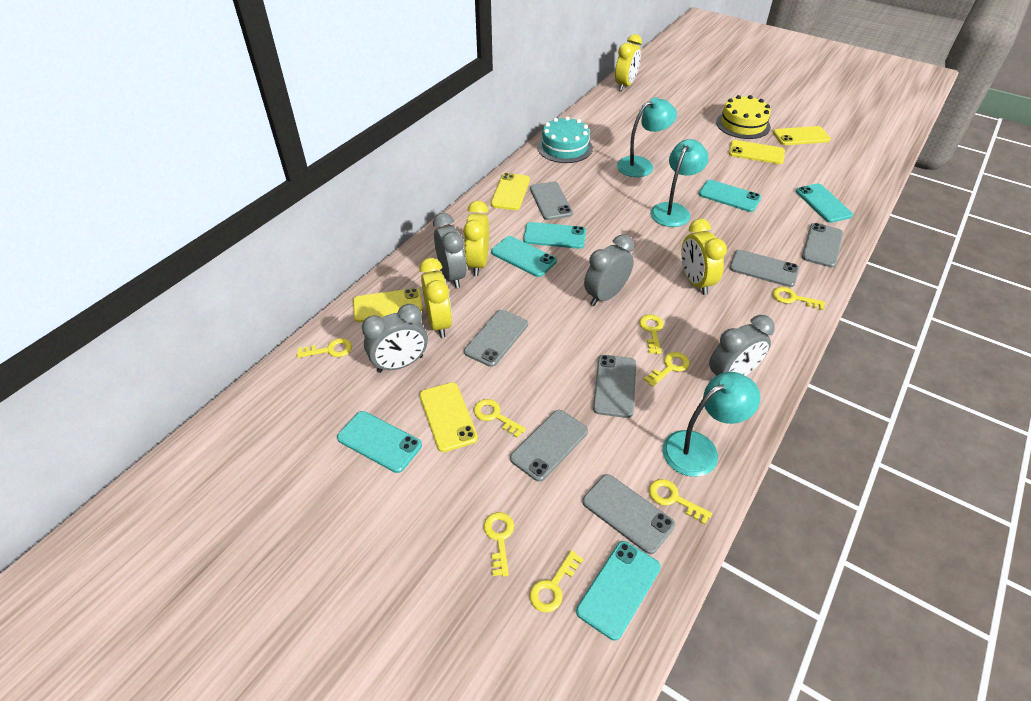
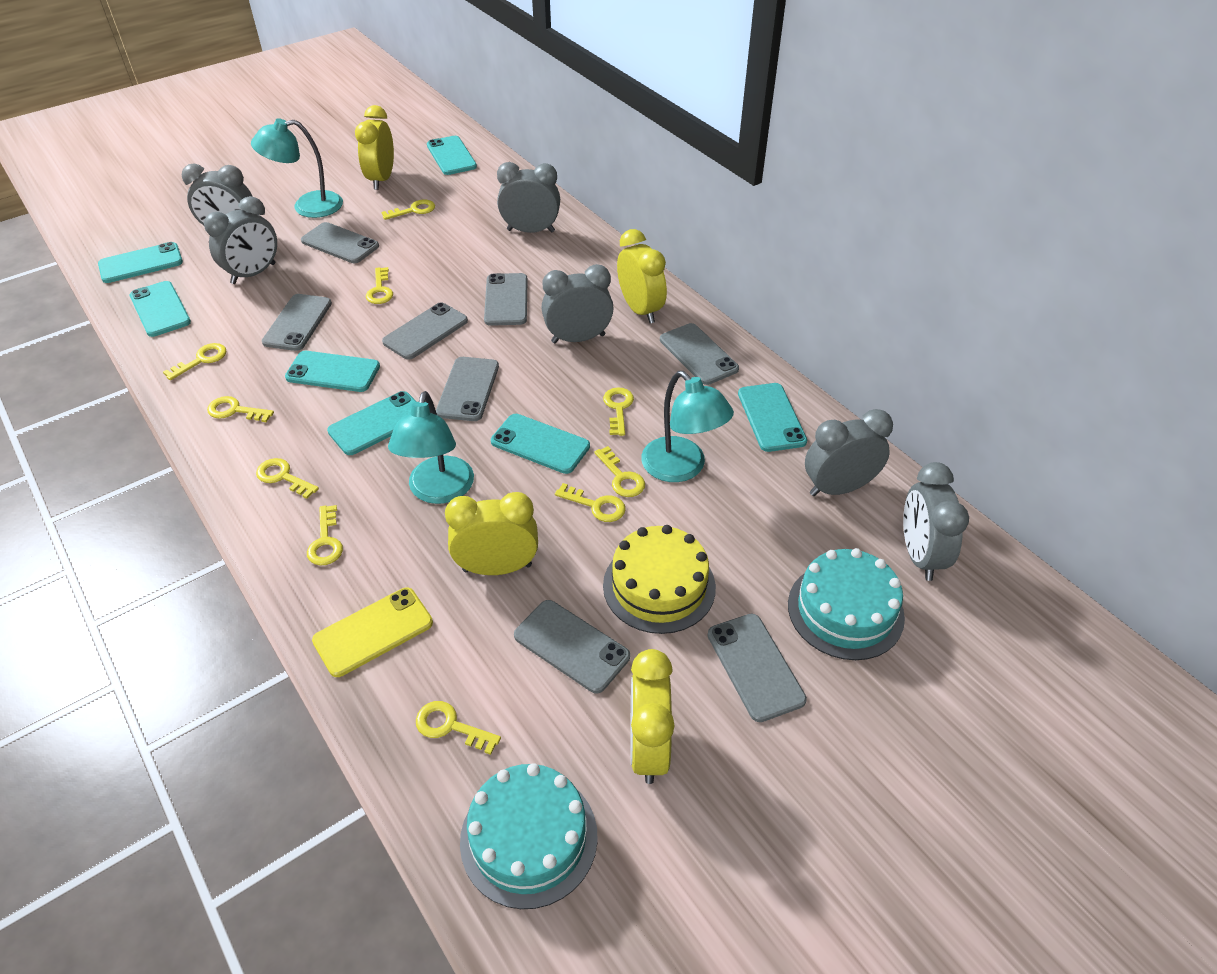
grey clock: [362,304,428,373] [433,213,467,288] [584,235,634,306] [709,315,775,376] = 4 -> [182,163,253,226] [204,196,277,284] [497,162,560,233] [542,264,614,343] [805,409,893,496] [903,462,969,581] = 6
grey phone: [464,310,528,367] [510,410,588,482] [530,181,573,220] [582,474,675,554] [593,355,636,418] [730,250,799,287] [802,223,843,268] = 7 -> [262,294,332,351] [301,222,379,263] [382,302,468,359] [436,357,499,421] [484,273,528,326] [514,600,630,694] [660,323,739,385] [707,614,807,722] = 8
turquoise cake: [537,116,593,163] = 1 -> [460,763,598,909] [788,548,905,660] = 2
turquoise phone: [337,411,422,473] [491,236,557,277] [523,222,586,249] [576,541,661,641] [699,180,761,212] [796,184,853,223] = 6 -> [98,242,183,283] [130,281,191,337] [285,351,380,392] [327,391,417,455] [427,136,477,175] [491,414,590,474] [738,383,807,452] = 7
yellow key: [297,338,352,358] [474,399,526,438] [484,512,514,576] [530,550,584,612] [639,314,664,354] [644,352,690,387] [649,479,712,525] [773,287,825,310] = 8 -> [163,343,226,380] [207,396,274,422] [256,458,319,499] [307,505,343,565] [366,267,393,304] [381,199,435,220] [416,701,501,755] [555,483,626,522] [594,446,645,497] [603,387,634,436] = 10
yellow phone: [353,288,423,322] [419,382,478,452] [491,173,530,210] [729,140,785,164] [773,126,831,145] = 5 -> [312,587,433,677] = 1

